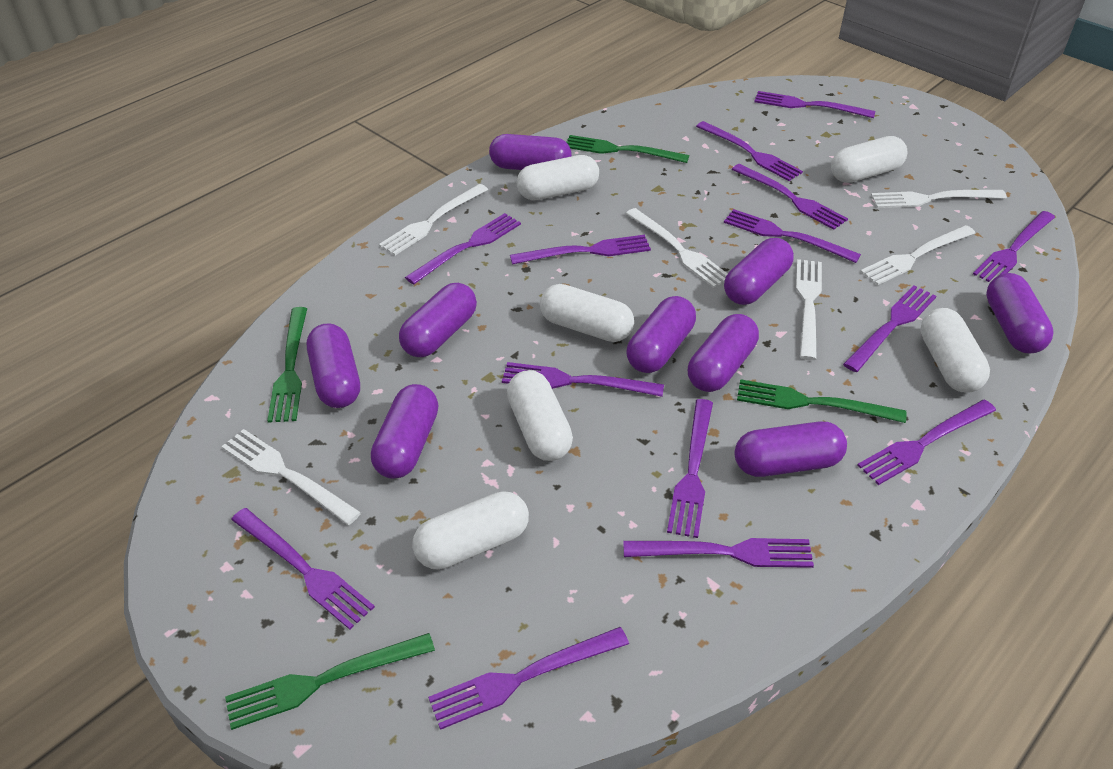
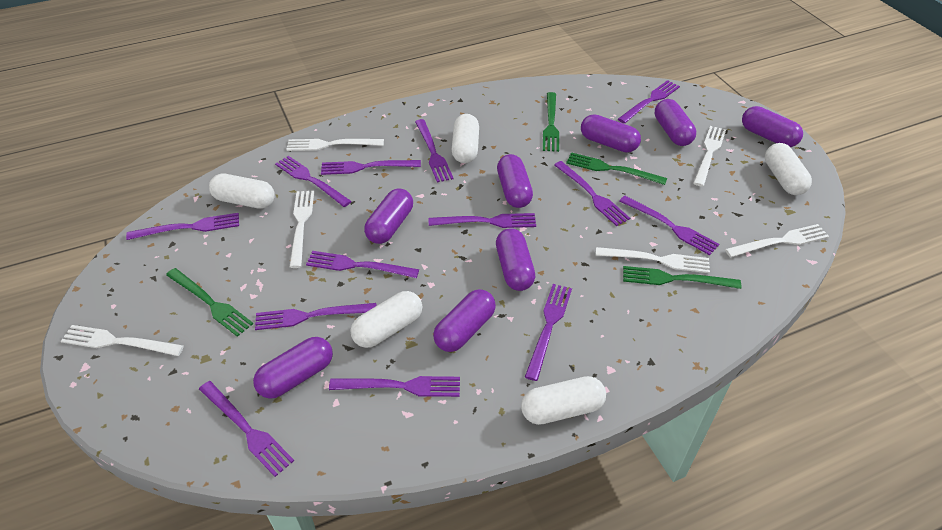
purple capsule: [307,323,360,408] [371,384,438,479] [399,283,477,357] [489,134,572,170] [627,296,696,373] [688,314,759,392] [724,238,794,305] [734,421,847,477] [986,273,1054,353] = 9 -> [253,337,333,399] [364,188,413,244] [433,289,496,352] [496,229,535,291] [497,154,533,208] [581,114,641,153] [655,99,696,146] [742,106,803,147] = 8
purple fork: [231,508,375,630] [405,213,521,284] [428,627,629,730] [502,362,664,397] [510,235,651,265] [623,538,814,568] [667,399,713,538] [696,121,803,181] [724,209,861,263] [732,164,848,230] [754,91,875,118] [843,285,936,372] [857,399,996,485] [973,211,1055,282] = 14 -> [126,213,239,240] [199,381,294,477] [255,303,377,330] [275,156,352,207] [306,251,419,278] [321,160,421,175] [329,376,460,397] [415,119,454,183] [429,213,536,228] [525,284,572,381] [554,161,630,226] [618,80,680,123] [619,196,719,255] = 13
white capsule: [412,491,529,570] [507,370,573,461] [517,155,599,200] [540,284,634,342] [831,136,907,183] [920,308,990,393] = 6 -> [209,173,275,209] [350,291,422,348] [452,114,479,163] [521,376,606,425] [765,143,812,195] = 5

